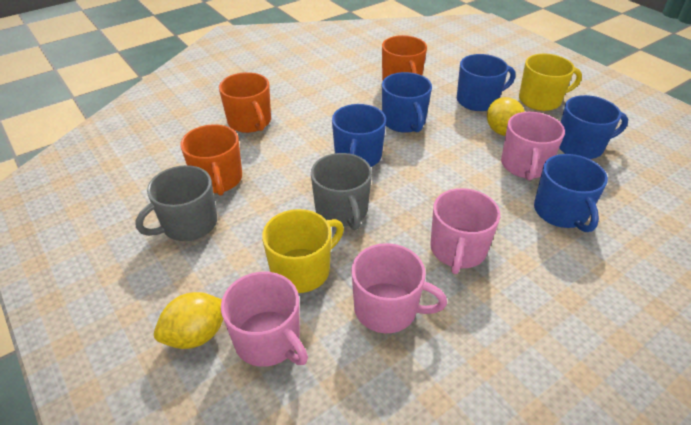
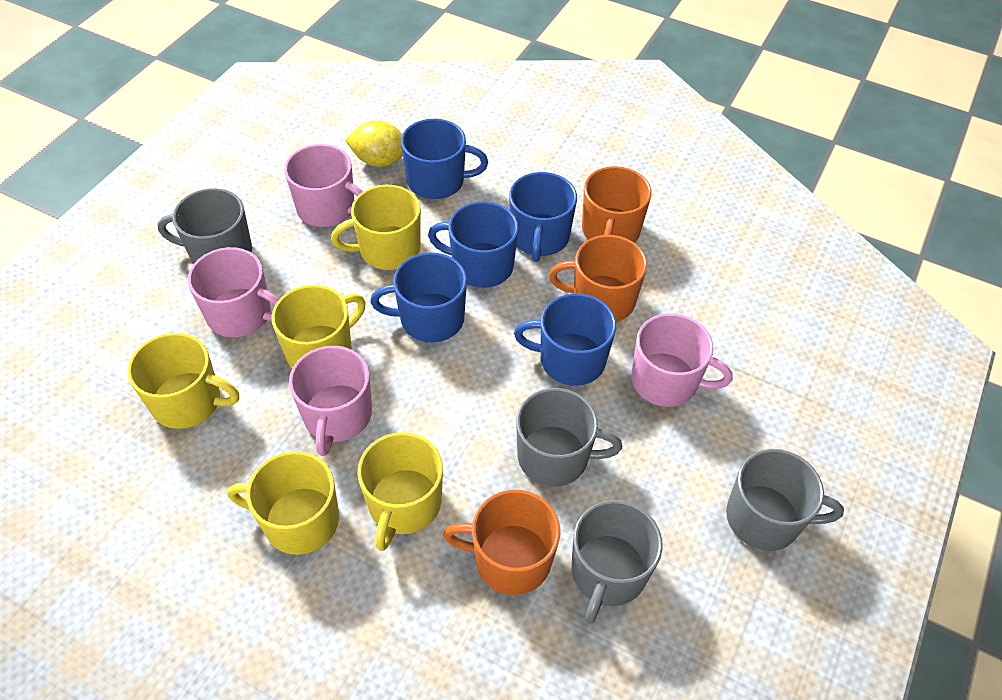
grey mug: [135,165,217,241] [311,153,372,230] = 2 -> [158,188,252,264] [516,388,622,487] [571,500,663,623] [726,449,844,551] = 4
yellow lemon: [154,292,223,349] [487,97,525,136] = 2 -> [345,120,403,167] = 1
yellow mug: [262,209,344,293] [519,54,582,111] = 2 -> [127,333,239,429] [228,451,339,555] [272,285,366,368] [331,185,421,270] [358,432,443,551] = 5

